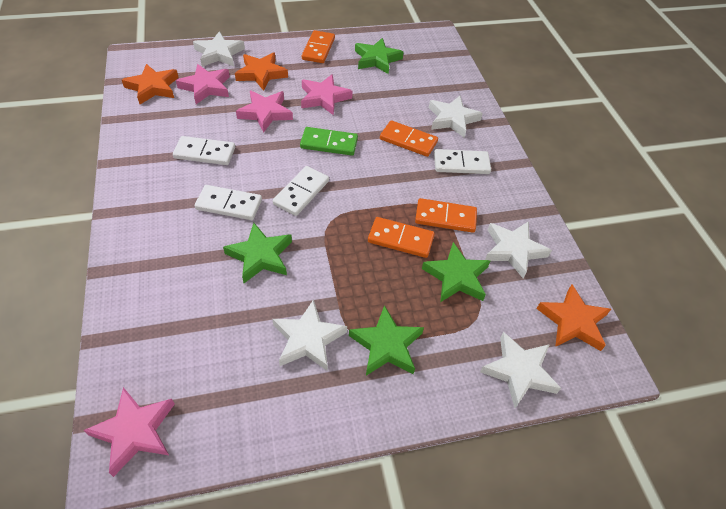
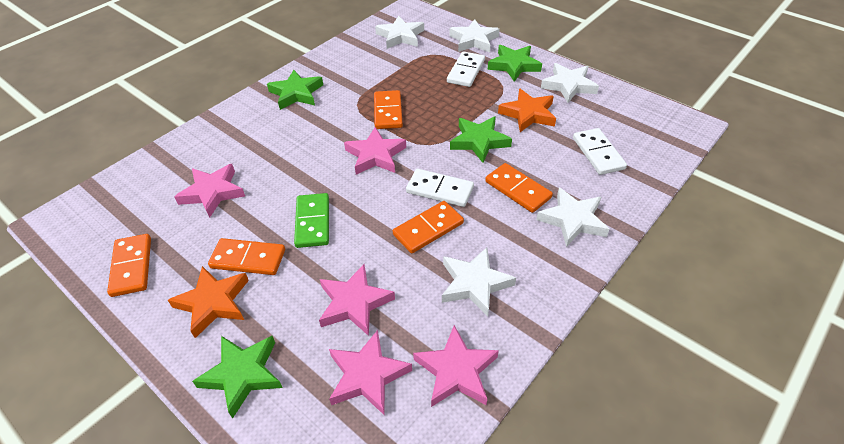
orange domino: [302,30,335,63] [368,217,435,258] [380,120,438,157] [415,198,477,233] = 4 -> [107,234,151,297] [208,238,285,275] [374,90,403,129] [393,201,464,253] [485,163,553,213] = 5
orange star: [122,64,179,104] [235,52,288,91] [536,285,611,351] = 3 -> [168,266,249,338] [498,88,556,132] = 2
pink star: [84,387,175,477] [176,64,230,104] [236,91,293,133] [301,74,353,115] = 4 -> [174,164,245,218] [319,264,395,336] [329,330,412,415] [344,127,406,175] [413,325,499,407] = 5
white domino: [173,136,235,165] [195,185,262,220] [273,166,329,216] [434,149,491,174] = 4 -> [406,169,474,207] [447,51,485,87] [573,128,627,175] = 3

